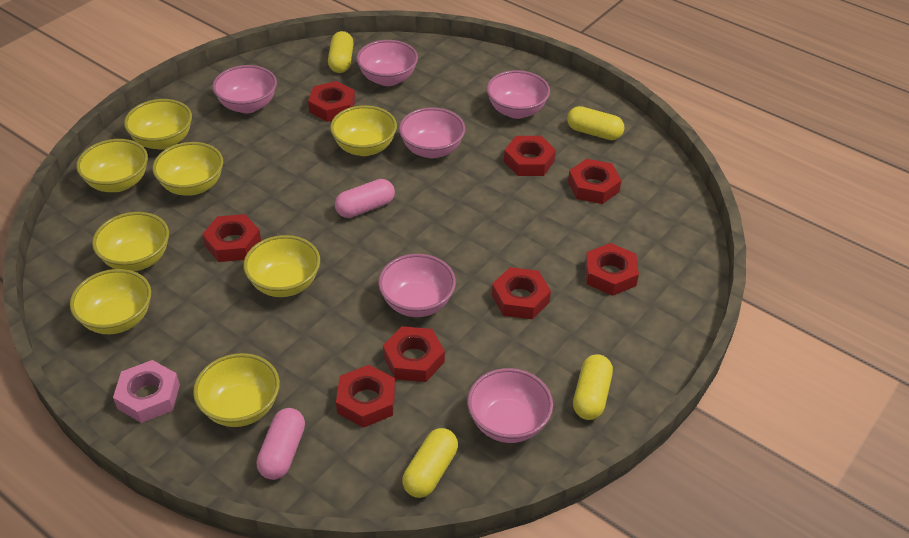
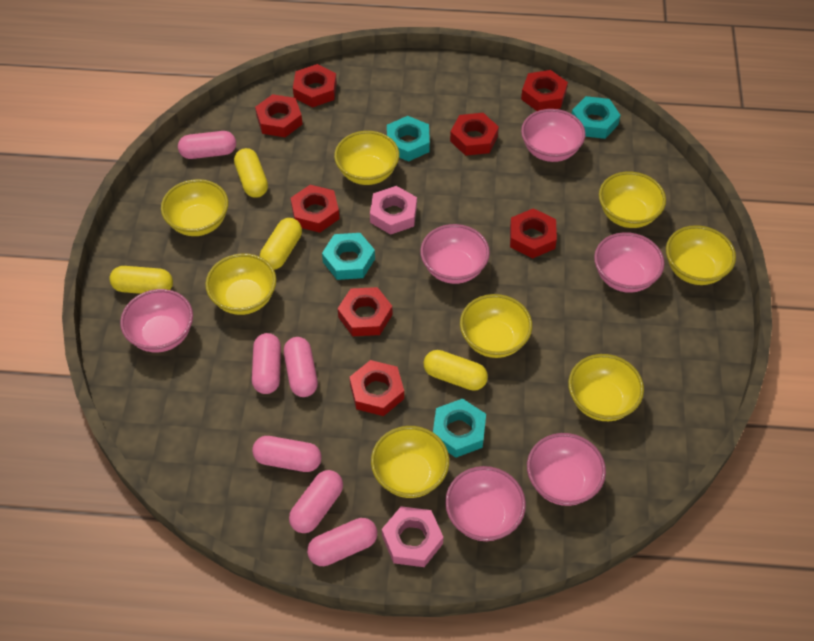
pink capsule: [256,408,305,480] [335,179,395,218] = 2 -> [178,131,236,159] [252,333,281,394] [252,436,322,472] [284,337,318,397] [289,470,343,533] [307,518,377,566] = 6
pink nut: [113,360,180,423] = 1 -> [370,186,417,235] [382,506,443,567] = 2
turquoise nut: none = 0 -> [322,233,375,280] [387,116,430,162] [433,399,486,458] [572,96,621,139] = 4

